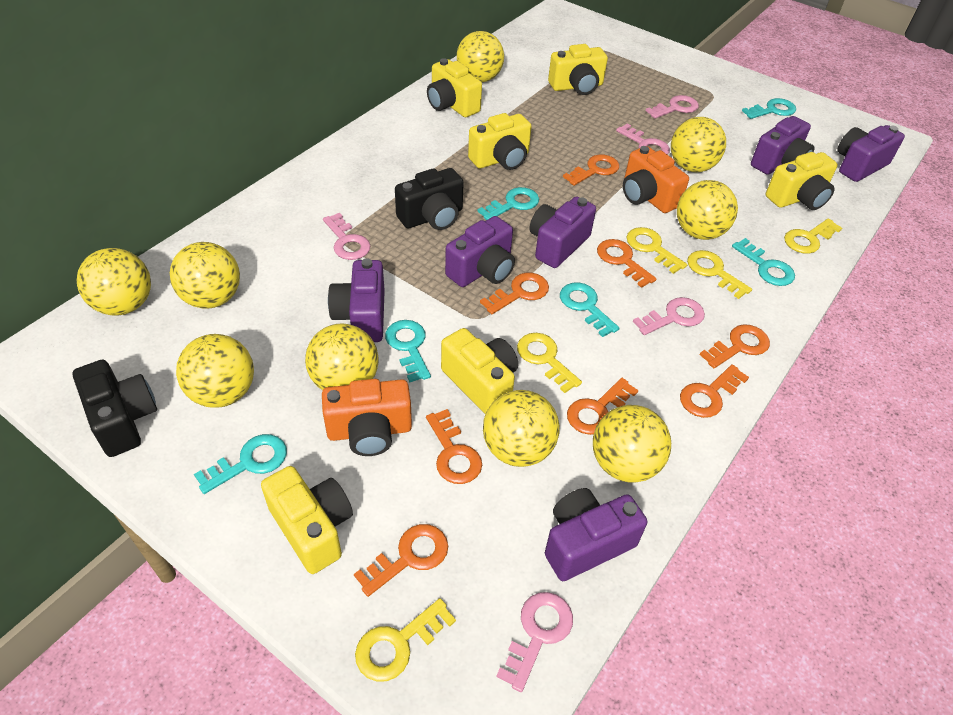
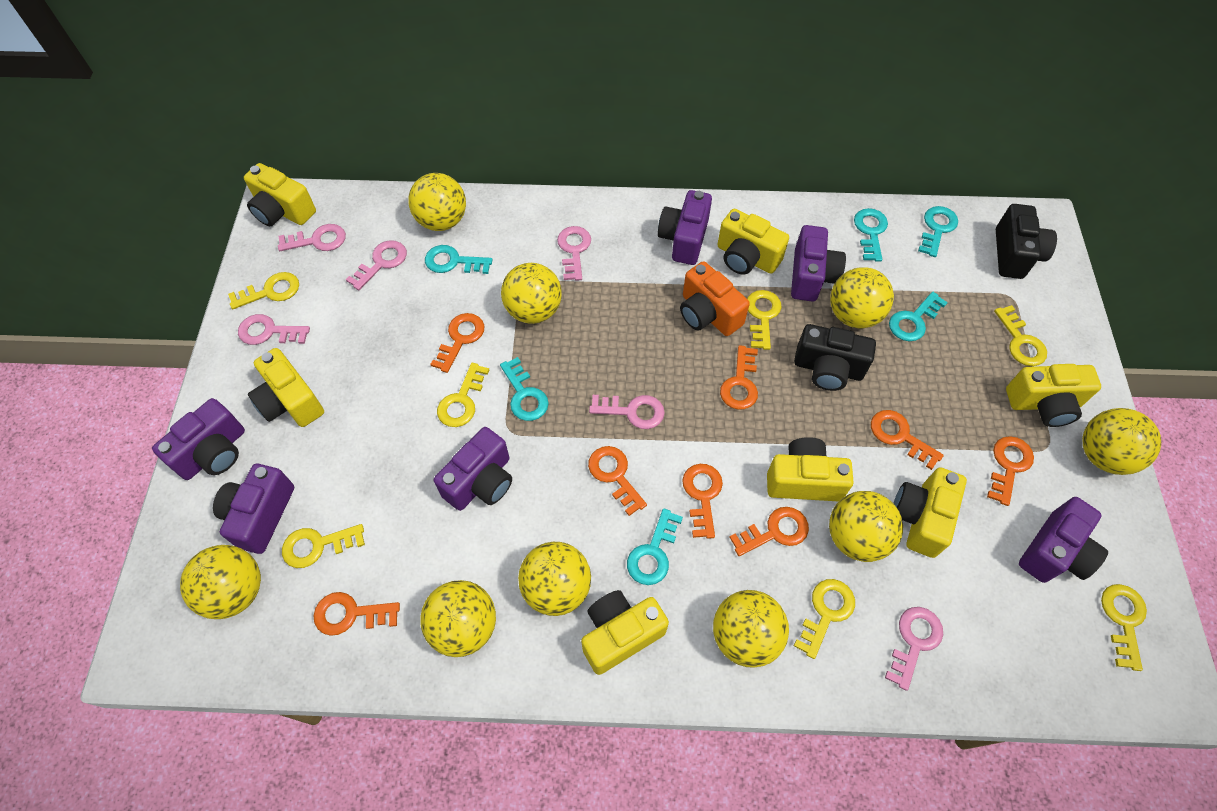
orange camera: [322,379,412,456] [623,146,689,213] = 2 -> [680,261,750,336] = 1
pink key: [323,213,371,260] [496,592,573,692] [616,123,670,154] [633,297,705,335] [646,95,699,119] = 5 -> [238,314,310,345] [278,224,346,251] [346,240,407,290] [557,226,591,281] [589,395,665,429] [885,607,943,691] = 6
yellow camera: [261,466,353,574] [427,58,482,117] [441,328,518,414] [468,113,532,170] [548,44,608,95] [766,152,838,210] = 6 -> [244,163,316,226] [248,348,324,427] [581,590,669,675] [717,209,789,274] [767,437,854,501] [893,467,967,558] [1006,364,1101,427] = 7
yellow key: [355,598,456,682] [517,333,582,393] [626,227,687,274] [687,250,752,299] [784,218,842,254] = 5 -> [228,272,299,309] [282,524,365,568] [437,363,489,427] [747,290,781,350] [794,579,855,659] [994,305,1047,366] [1101,584,1147,671] = 7

